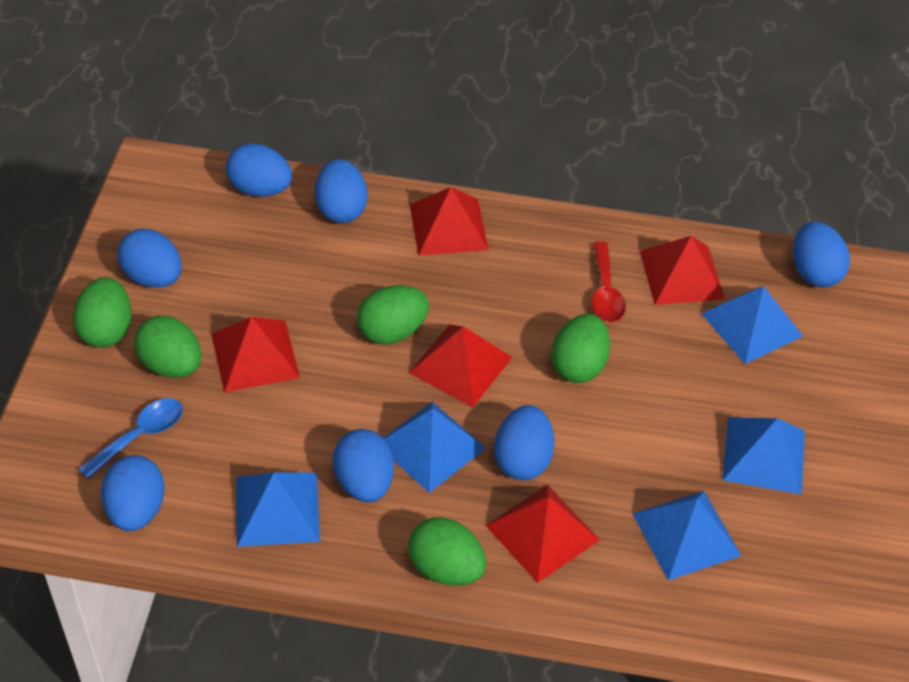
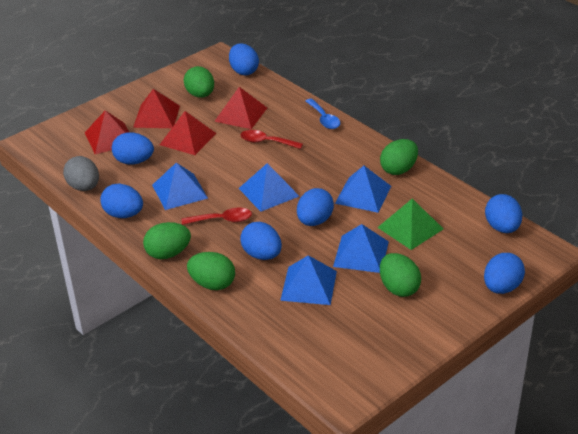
green pyramid: none = 0 -> [377,199,443,250] = 1
grey egg: none = 0 -> [63,156,99,191] = 1
red pyramid: [211,317,300,392] [409,324,512,407] [410,187,489,256] [485,485,600,583] [640,236,725,305] = 5 -> [85,110,129,154] [133,89,180,128] [160,111,216,155] [214,87,267,129] = 4
red spoon: [592,241,626,323] = 1 -> [182,208,252,225] [240,130,303,149] = 2

